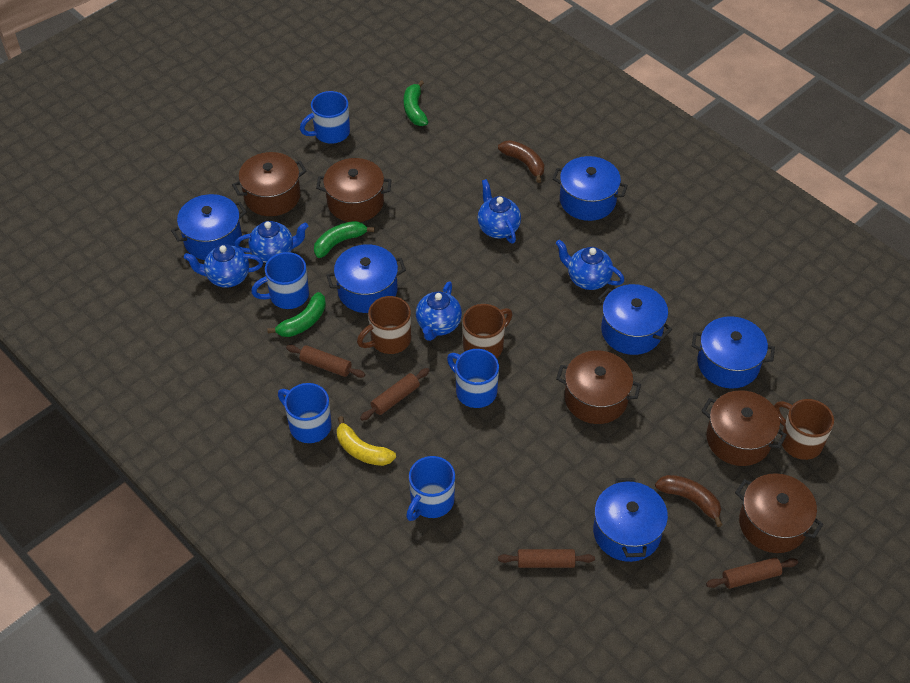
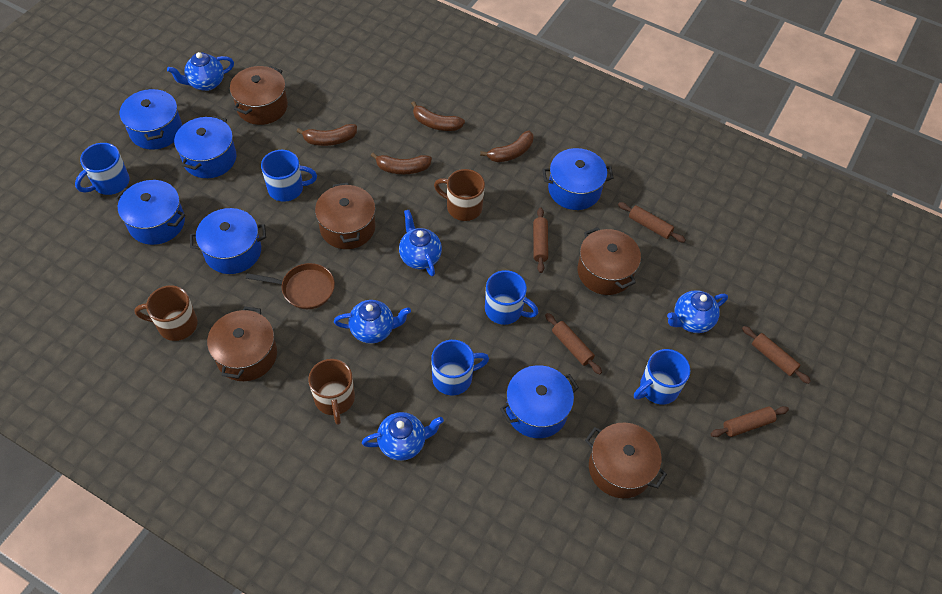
brown banana: [498,140,544,183] [655,475,723,527] = 2 -> [297,124,357,146] [371,153,432,174] [411,101,465,131] [480,131,533,162] = 4
brown pan: none = 0 -> [246,263,335,309] = 1
brown rolling pin: [286,345,365,378] [360,368,430,421] [498,549,595,568] [706,557,798,589] = 4 -> [533,208,548,273] [545,313,602,375] [618,202,686,242] [711,406,789,437] [742,326,811,384] = 5
green banana: [267,292,326,337] [314,221,375,258] [404,80,428,126] = 3 -> none = 0
yellow banana: [337,416,396,466] = 1 -> none = 0

